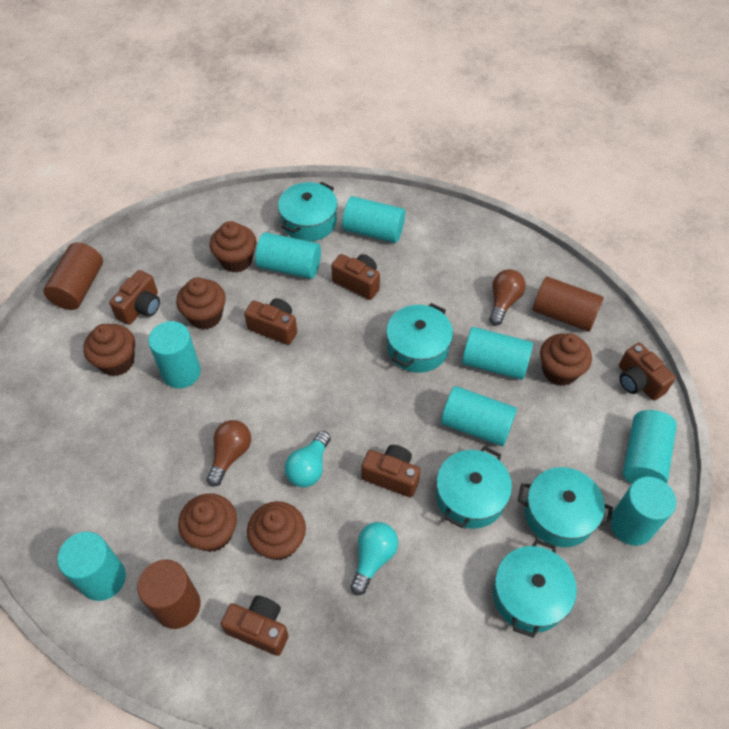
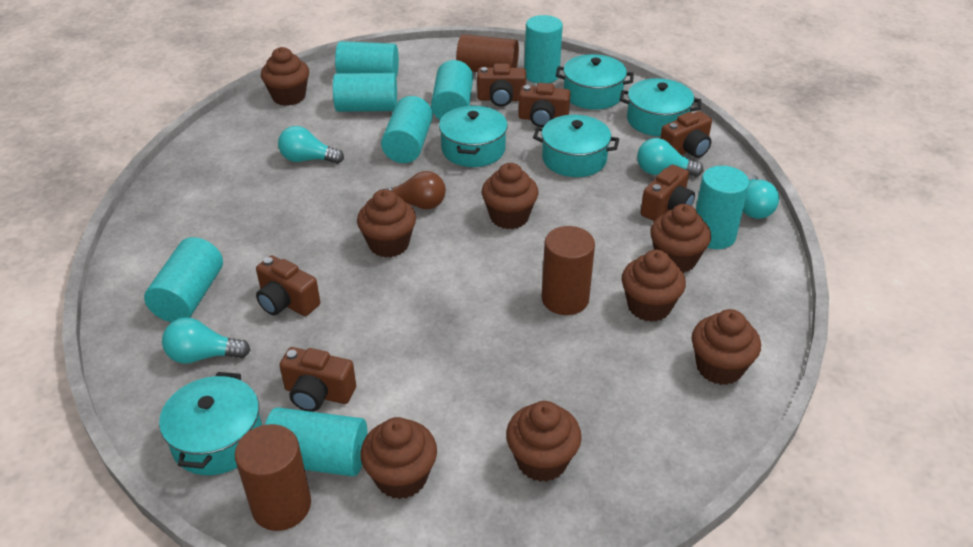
brown cupcake: [83,324,135,376] [176,278,226,330] [178,493,237,552] [210,221,256,273] [247,501,306,560] [540,333,592,386] = 6 -> [261,47,309,106] [357,189,416,258] [360,417,437,499] [482,163,539,229] [506,401,582,482] [622,250,686,322] [650,204,711,273] [692,309,761,385] = 8
brown light bulb: [207,420,251,487] [489,269,526,325] = 2 -> [380,171,446,209] = 1
turquoise light bulb: [285,431,331,487] [350,522,398,595] = 2 -> [162,318,250,364] [278,126,344,164] [637,138,703,177] [743,174,779,219] = 4

